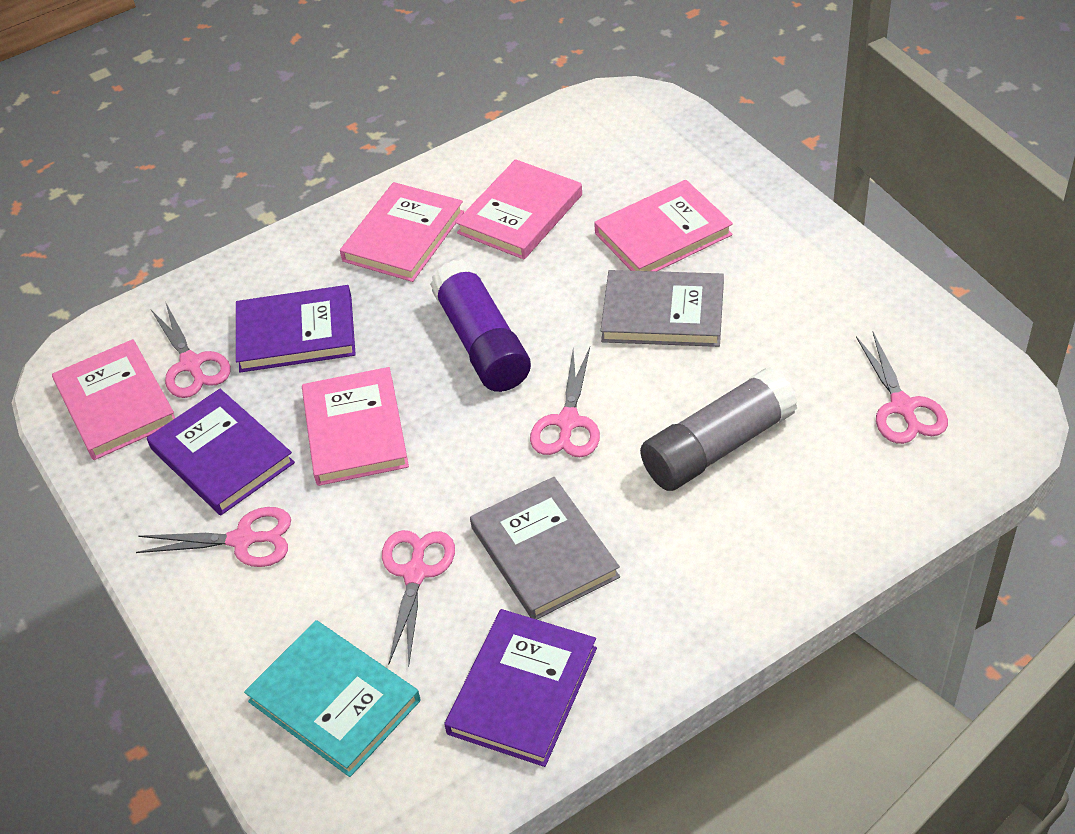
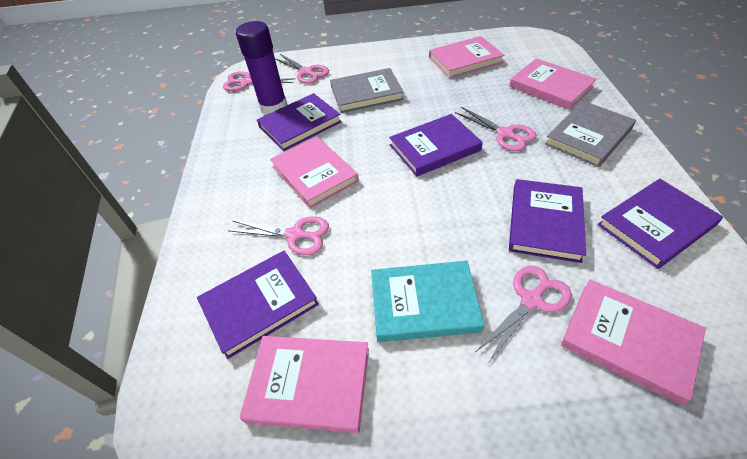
grey glue stick: [640,367,797,491] = 1 -> none = 0
purple book: [147,389,295,515] [236,285,356,372] [444,609,597,767] = 3 -> [197,251,319,359] [257,93,342,151] [389,114,483,177] [509,179,586,263] [597,179,723,269] = 5

